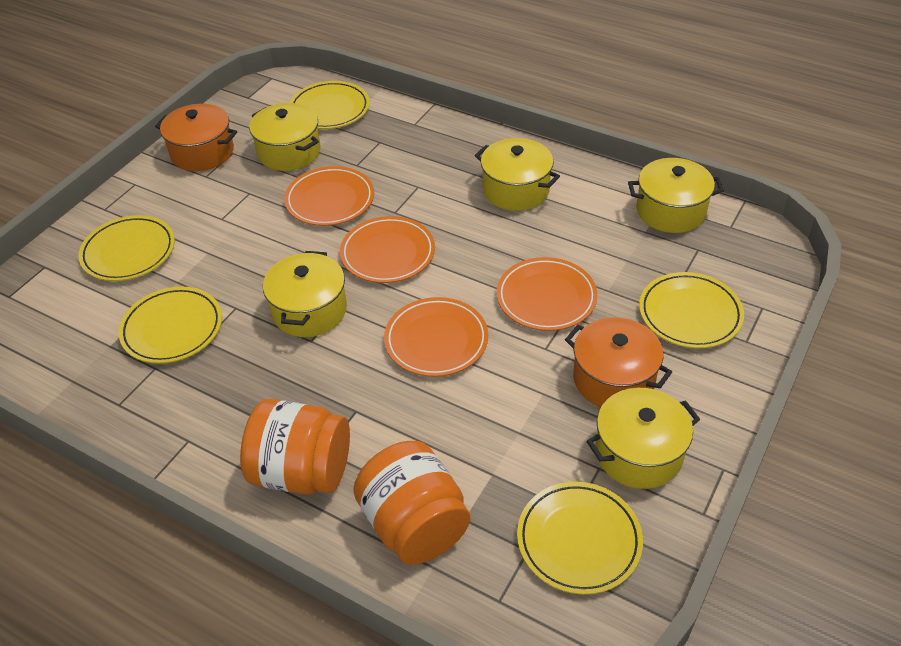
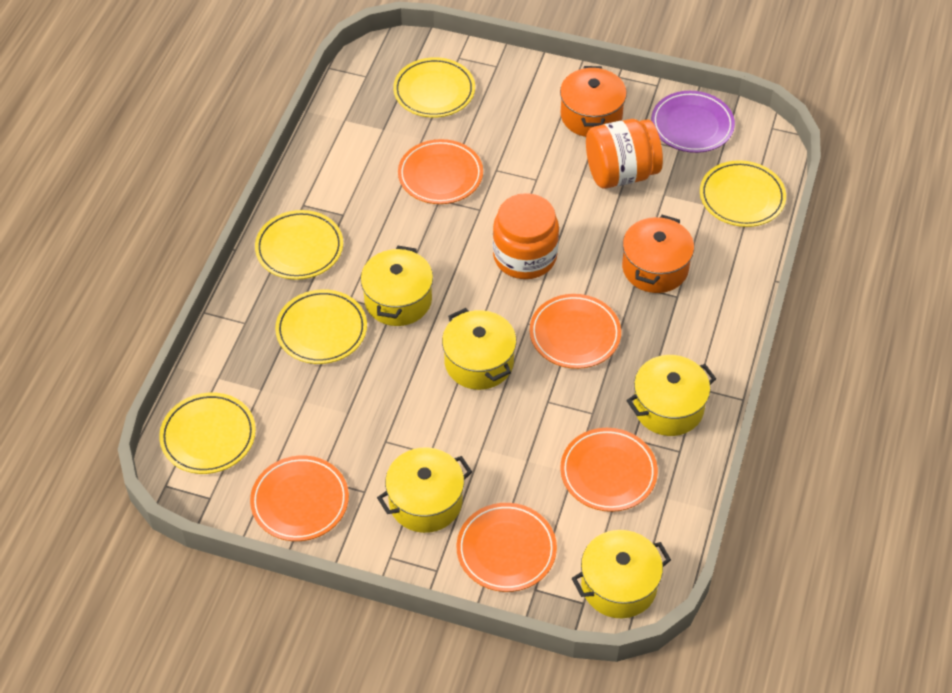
orange plate: [284,166,374,226] [340,216,435,283] [384,297,488,377] [496,257,598,331] = 4 -> [250,456,349,541] [398,139,483,204] [457,503,557,592] [530,294,621,369] [560,428,658,512] = 5
purple plate: none = 0 -> [651,91,735,153] = 1

